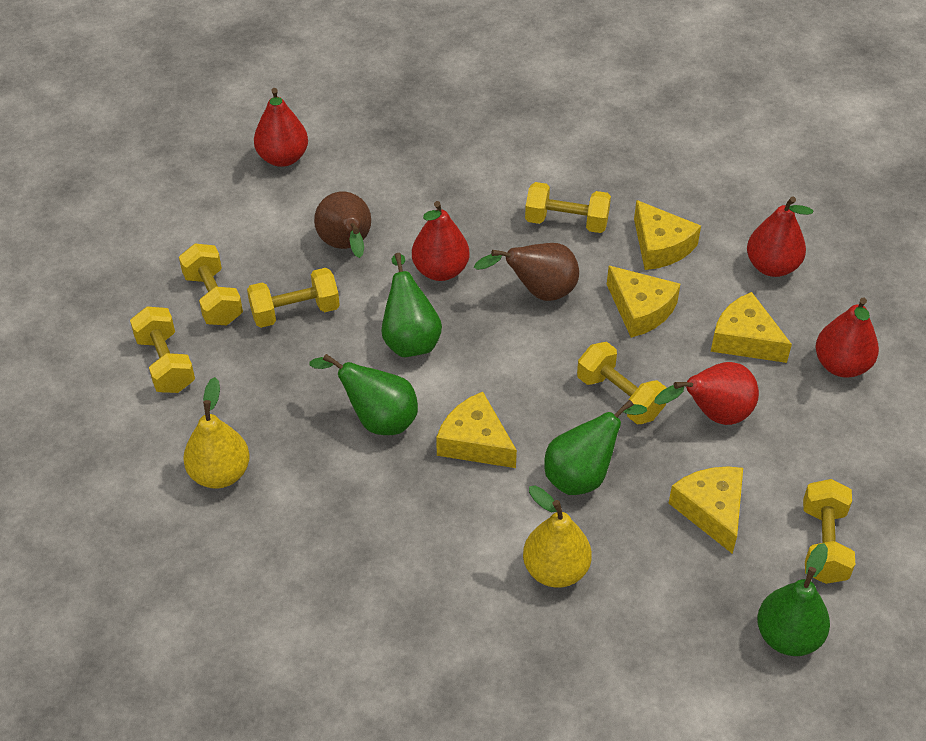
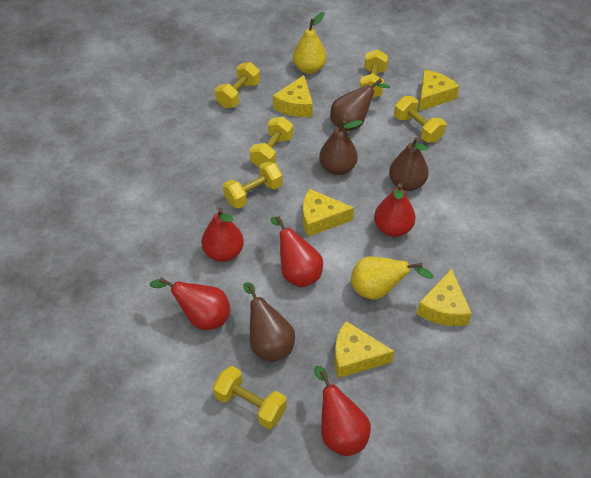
brown pear: [314,192,371,258] [474,243,579,301] = 2 -> [243,282,295,362] [319,120,363,175] [330,79,390,131] [389,137,429,191] = 4
green pear: [309,354,418,435] [381,253,442,358] [544,400,647,495] [757,543,830,656] = 4 -> none = 0

